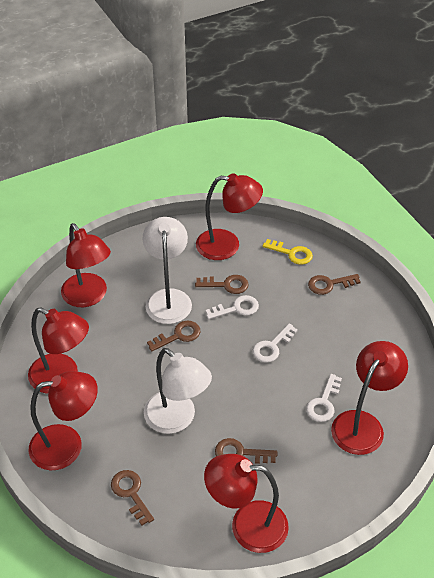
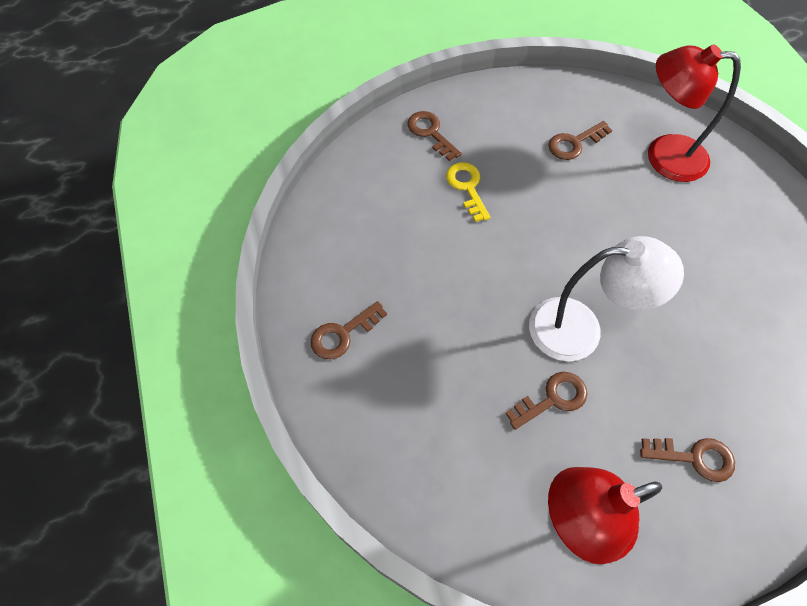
red lamp: [28,307,89,393] [28,371,98,470] [61,223,111,307] [196,173,263,260] [204,454,289,553] [331,341,408,455] = 6 -> [548,467,662,564] [648,45,741,182] = 2
white key: [205,295,259,320] [253,323,298,363] [306,374,342,422] = 3 -> none = 0
white lamp: [142,217,192,324] [144,348,212,434] = 2 -> [529,236,684,361] = 1

